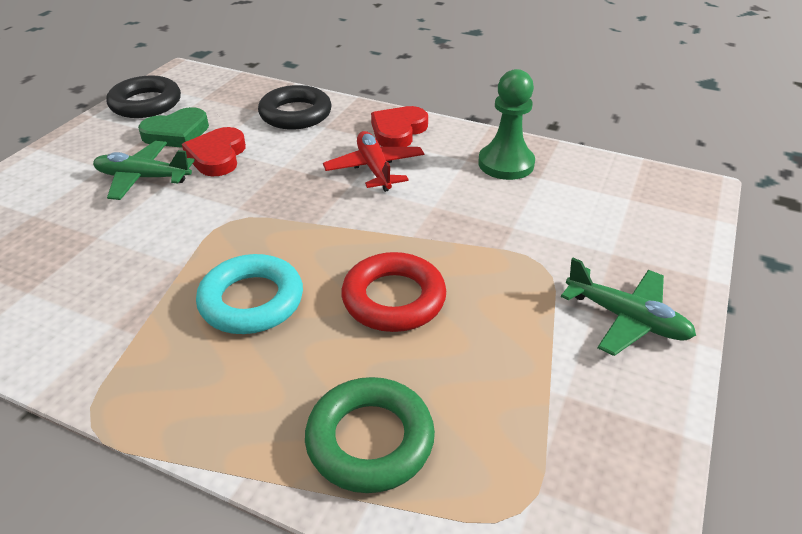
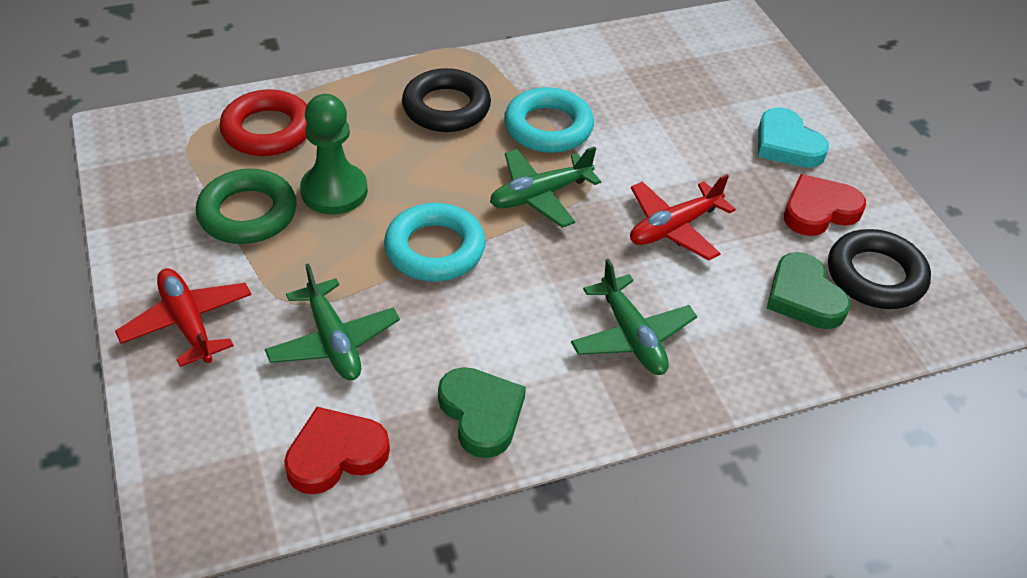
green heart: [138,107,209,148] = 1 -> [438,367,526,458] [767,252,850,329] = 2
green plane: [93,141,195,200] [561,258,696,356] = 2 -> [265,263,400,380] [490,146,601,228] [571,259,697,375] = 3
red plane: [323,131,424,192] = 1 -> [115,268,252,367] [630,174,736,261] = 2
turquoise heart: none = 0 -> [758,107,829,168] = 1
turquoise ring: [196,254,303,334] = 1 -> [384,203,486,282] [504,87,594,153] = 2

